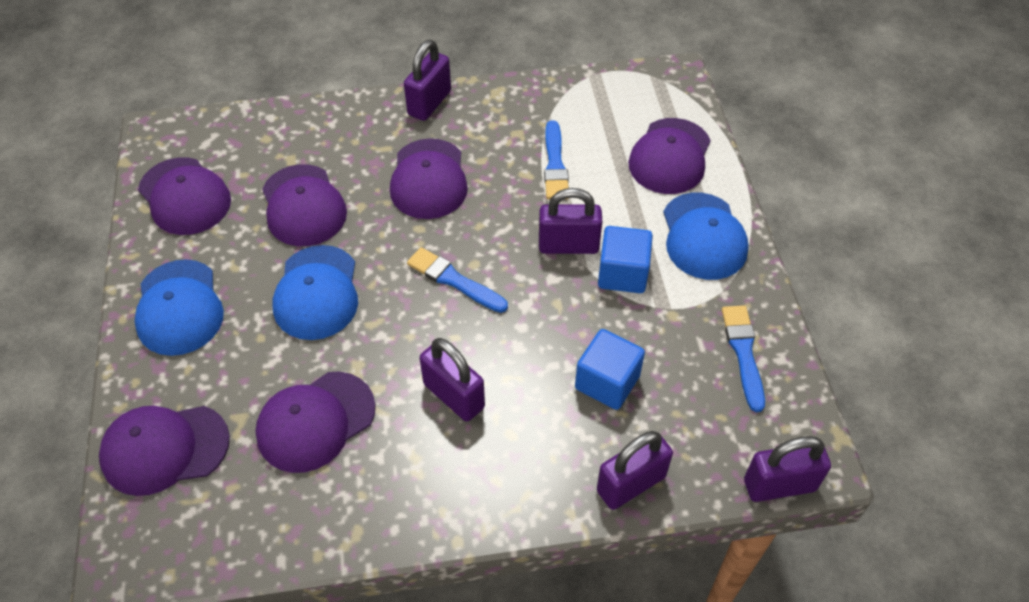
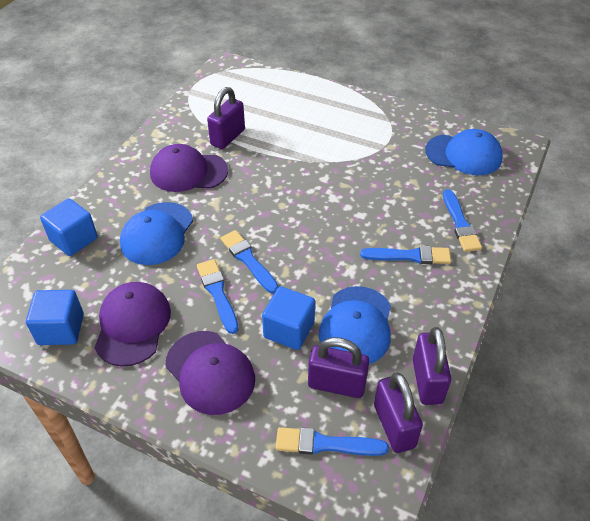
blue brush: [407,247,508,313] [544,120,569,200] [722,305,765,412] = 3 -> [197,259,239,334] [221,230,279,293] [276,427,389,456] [360,246,451,264] [443,189,482,252] = 5
blue cube: [575,329,645,410] [598,226,653,293] = 2 -> [26,290,84,345] [40,198,98,256] [262,286,315,350] = 3
purple cap: [99,406,230,496] [138,157,231,235] [255,372,376,473] [262,164,347,246] [390,138,468,219] [628,118,711,194] = 6 -> [95,282,171,367] [150,144,228,192] [165,331,255,415] = 3
purple padlock: [404,40,451,121] [420,338,485,422] [539,188,602,254] [597,431,673,510] [744,436,831,502] = 5 -> [207,87,245,149] [308,337,369,398] [374,373,423,453] [413,327,451,405] = 4

